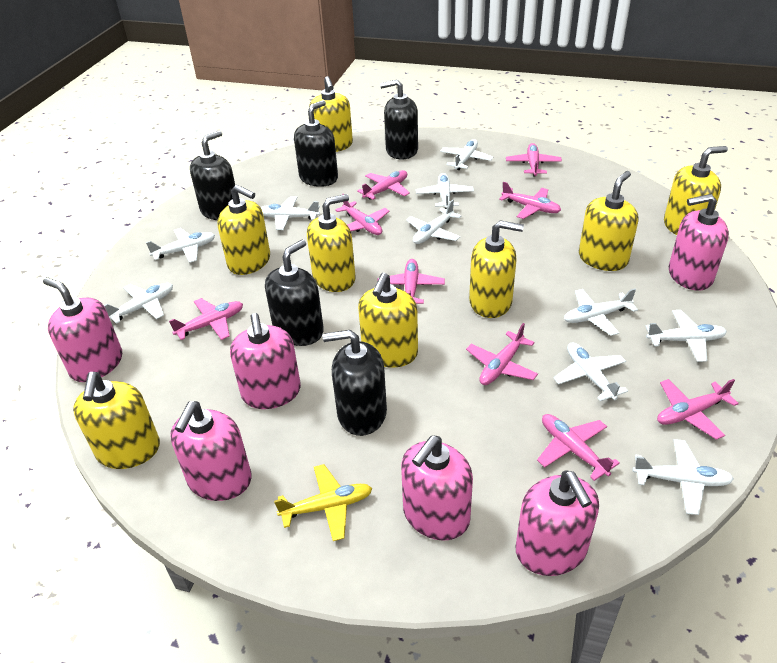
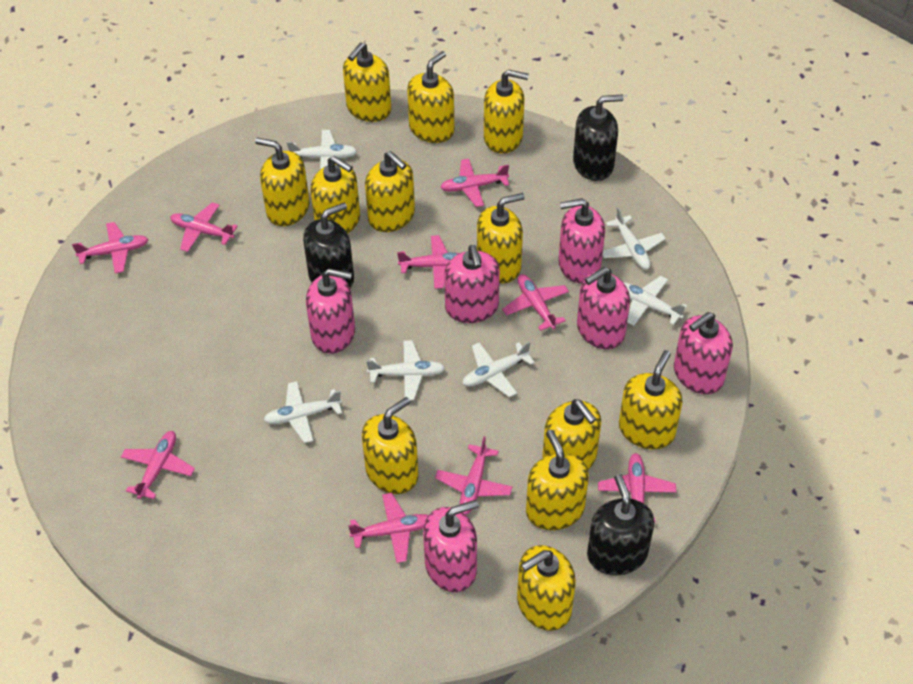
black soap dispenser: [190,130,235,220] [265,239,324,346] [294,100,338,187] [323,330,387,436] [380,80,418,159] = 5 -> [303,203,354,288] [573,95,624,181] [587,474,654,575] = 3
white plane: [104,283,173,324] [146,228,215,263] [261,196,320,230] [406,200,462,244] [416,173,474,209] [440,139,493,170] [553,343,628,401] [564,288,638,336] [633,439,734,515] [646,310,727,362] = 10 -> [264,381,342,443] [287,130,357,170] [366,340,445,400] [462,341,535,397] [602,207,666,270] [623,276,687,326] = 6
yellow plane: [274,464,373,541] = 1 -> none = 0
yellow soap dispenser: [73,372,160,469] [218,185,270,275] [307,194,356,292] [309,76,353,152] [358,273,418,367] [469,220,524,318] [579,171,638,271] [664,146,728,235] = 8 -> [255,138,309,226] [311,156,360,234] [343,42,391,122] [362,397,419,494] [365,151,415,232] [407,51,454,143] [477,193,525,283] [484,69,529,154] [517,545,576,631] [526,430,589,530] [542,399,601,470] [619,350,682,449] = 12

